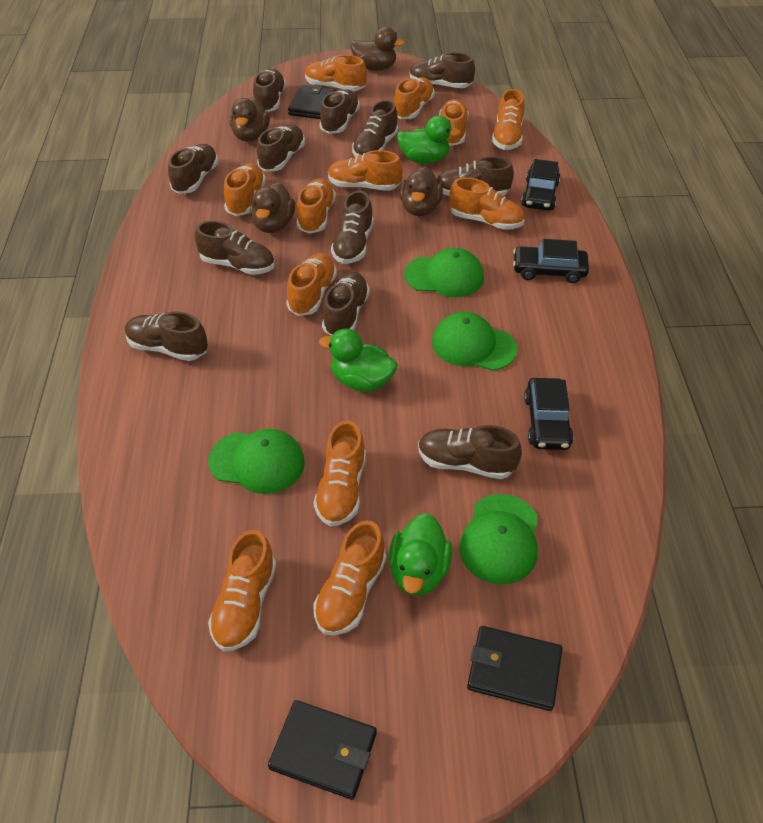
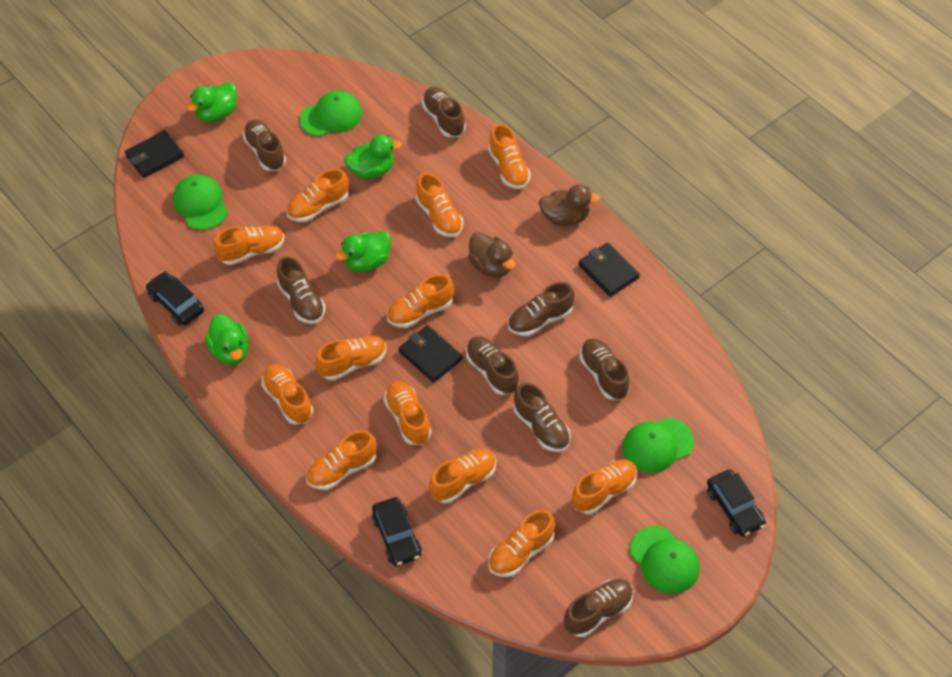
brown duck: [230,97,270,141] [250,182,295,233] [351,27,405,71] [400,166,443,216] = 4 -> [468,232,515,277] [539,184,600,226] = 2
brown shoe: [125,312,208,361] [168,144,218,194] [195,221,275,275] [253,69,286,112] [257,125,305,171] [319,89,360,134] [322,272,370,336] [331,191,374,264] [352,100,399,157] [410,52,475,88] [418,425,522,479] [437,156,514,196] = 12 -> [243,120,286,171] [277,256,325,324] [422,87,466,137] [466,336,519,395] [508,282,575,336] [514,383,571,452] [564,579,633,637] [580,338,630,400] = 8
green duck: [319,329,397,392] [388,513,452,596] [397,115,461,164] = 3 -> [187,82,237,122] [205,314,249,365] [336,231,391,272] [344,135,402,179] = 4

